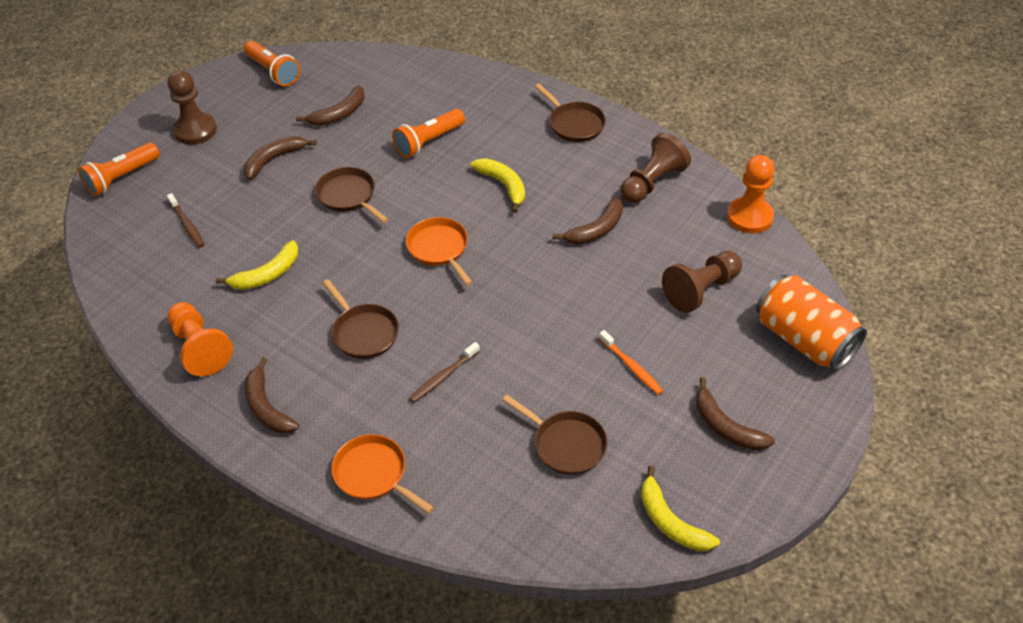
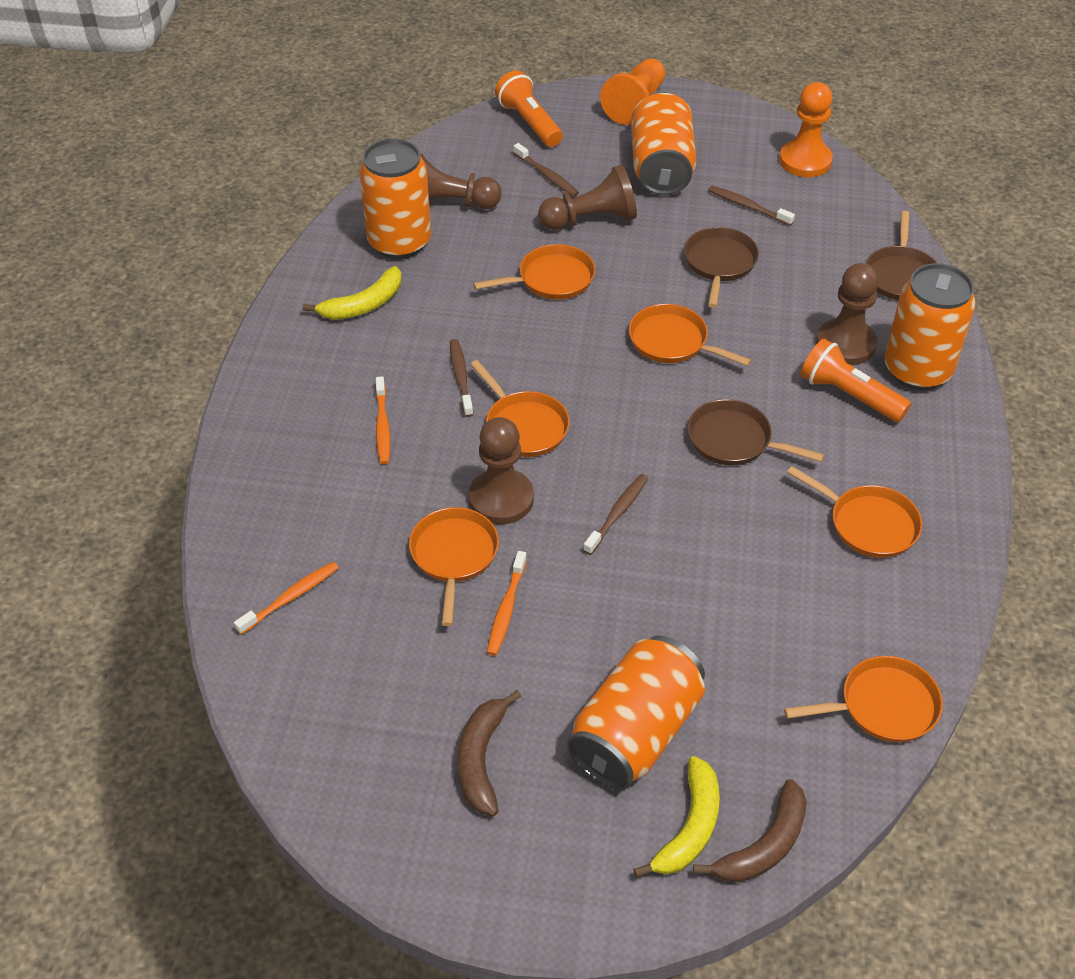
brown banana: [244,136,317,180] [245,357,299,433] [296,86,365,126] [552,196,623,245] [696,377,775,450] = 5 -> [457,690,521,816] [693,779,807,883] = 2
brown pan: [315,167,389,223] [323,279,399,359] [502,395,608,475] [535,84,606,142] = 4 -> [684,227,759,308] [687,399,824,465] [865,211,937,300] = 3
brown pawn: [167,70,217,145] [621,132,691,203] [662,251,742,313] = 3 -> [420,153,502,209] [469,417,534,524] [538,165,637,230] [816,263,879,365] = 4
brown toothbrush: [167,193,205,248] [409,342,480,403] = 2 -> [450,339,474,417] [514,143,579,196] [583,474,648,555] [708,186,795,226] = 4
orange can: [756,275,867,371] = 1 -> [359,139,431,259] [567,636,705,790] [631,92,697,195] [884,263,976,390] = 4
orange flashlight: [78,142,160,196] [244,41,300,86] [392,109,465,158] = 3 -> [495,70,563,147] [800,339,911,422] = 2
orange pan: [332,434,434,514] [406,217,473,286] = 2 -> [409,507,499,626] [470,360,570,457] [473,244,595,300] [629,304,751,366] [784,656,943,742] [787,466,922,558] = 6
orange toothbrush: [599,330,663,395] = 1 -> [234,562,339,635] [375,376,390,464] [487,551,527,656] = 3
yellow banana: [216,240,299,290] [470,158,525,213] [641,466,720,551] = 3 -> [303,266,402,320] [633,756,720,877] = 2

